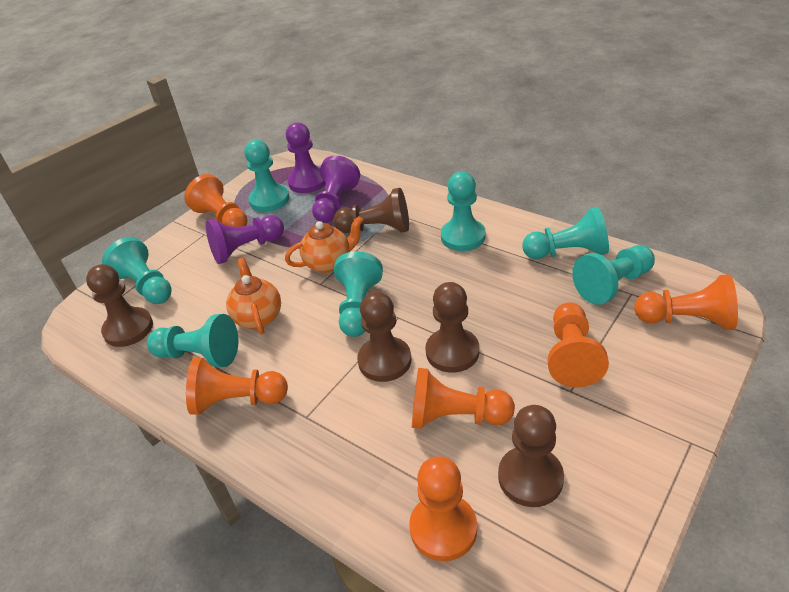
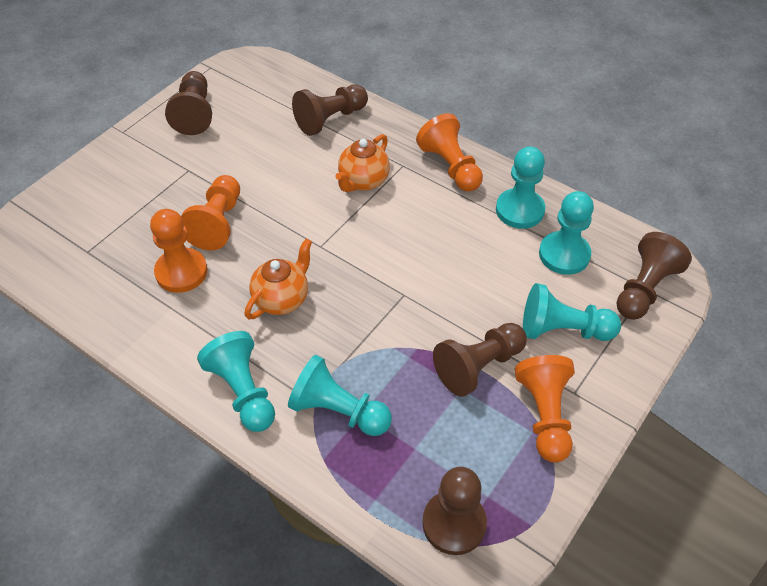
orange pawn: [184,174,247,227] [186,357,288,415] [409,456,477,561] [412,368,515,429] [548,302,609,387] [634,274,738,330] = 6 -> [150,209,208,293] [181,175,240,250] [416,113,483,192] [515,355,575,463] = 4
purple pawn: [206,215,284,264] [286,122,326,193] [312,156,360,223] = 3 -> none = 0
turquoise pawn: [102,237,172,304] [147,314,238,367] [245,140,289,212] [334,251,383,337] [441,172,486,251] [522,207,609,259] [572,245,655,305] = 7 -> [197,331,275,432] [288,355,392,436] [496,147,545,229] [523,283,621,341] [539,191,594,275] = 5

